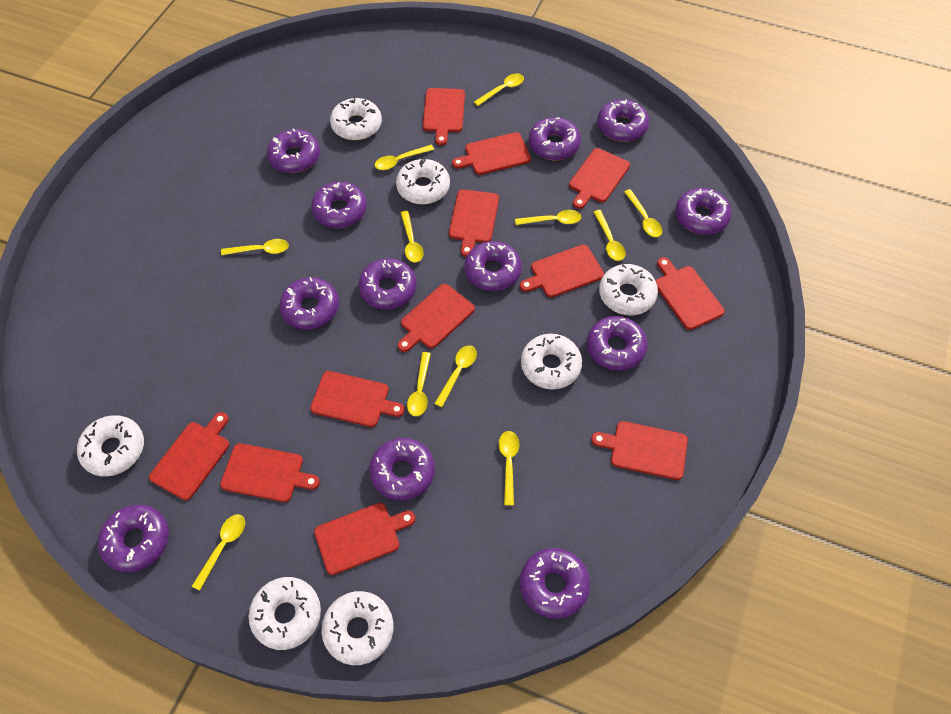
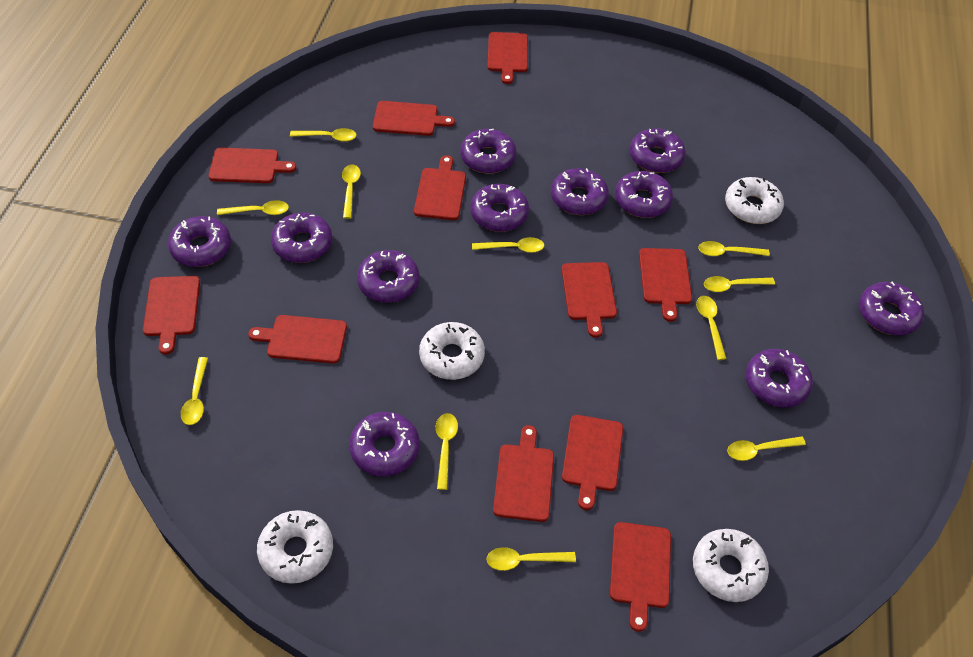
purple donut: [98,505,169,572] [267,128,320,173] [279,277,339,330] [311,182,367,228] [358,258,417,310] [369,438,435,501] [465,241,522,291] [520,548,590,619] [529,117,581,160] [587,316,648,371] [597,99,649,142] [675,188,731,235] = 12 -> [168,216,231,267] [271,213,333,263] [349,412,420,477] [357,250,420,303] [460,129,516,174] [471,184,529,232] [551,168,609,215] [615,171,673,218] [630,129,686,173] [746,349,813,408] [859,282,924,336] = 11
red cutting board: [149,412,229,501] [220,443,320,502] [310,371,405,427] [314,503,415,575] [398,284,475,352] [423,88,465,145] [449,189,499,257] [452,132,531,175] [520,244,604,298] [569,148,630,209] [591,421,688,480] [656,257,725,330] = 12 -> [143,276,200,354] [209,147,296,183] [248,315,347,363] [373,101,455,136] [414,155,466,220] [488,32,528,84] [493,425,554,522] [562,262,617,338] [562,415,623,510] [610,522,671,632] [639,248,692,322] = 11
white donut: [77,415,144,477] [249,577,321,650] [321,591,394,665] [330,98,382,140] [396,159,450,205] [521,334,582,390] [599,264,658,315] = 7 -> [257,510,333,584] [419,322,485,380] [693,529,769,602] [725,177,784,224] = 4

